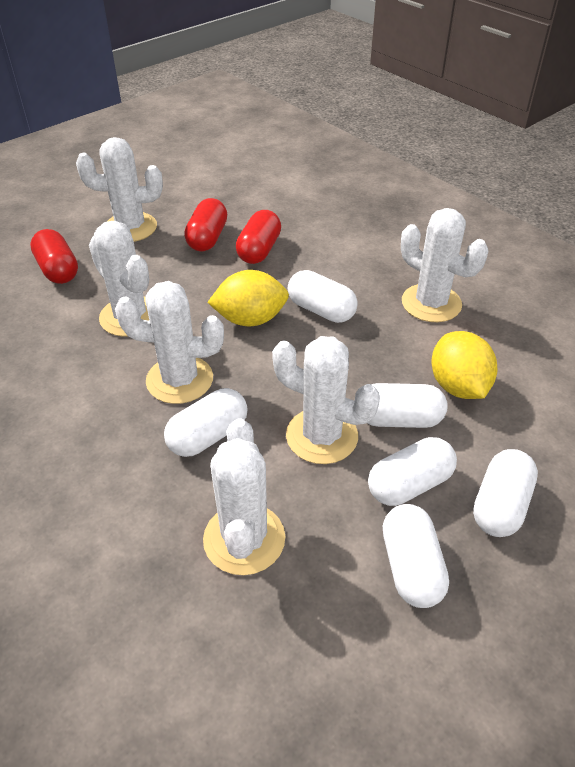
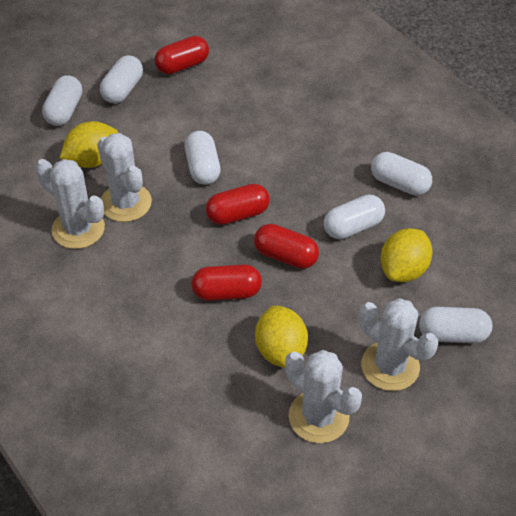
red capsule: [30,229,78,284] [184,198,227,251] [236,210,281,264] = 3 -> [155,36,209,75] [191,264,262,301] [206,184,270,225] [254,224,319,269] = 4
white cactus: [76,137,163,242] [89,221,149,337] [115,281,224,404] [203,419,285,575] [272,336,380,464] [401,208,488,322] = 6 -> [35,159,105,249] [97,133,152,222] [285,350,362,443] [359,298,438,391] = 4
yellow lemon: [207,270,289,326] [431,331,497,399] = 2 -> [59,121,118,168] [255,305,308,368] [381,228,432,282] = 3

